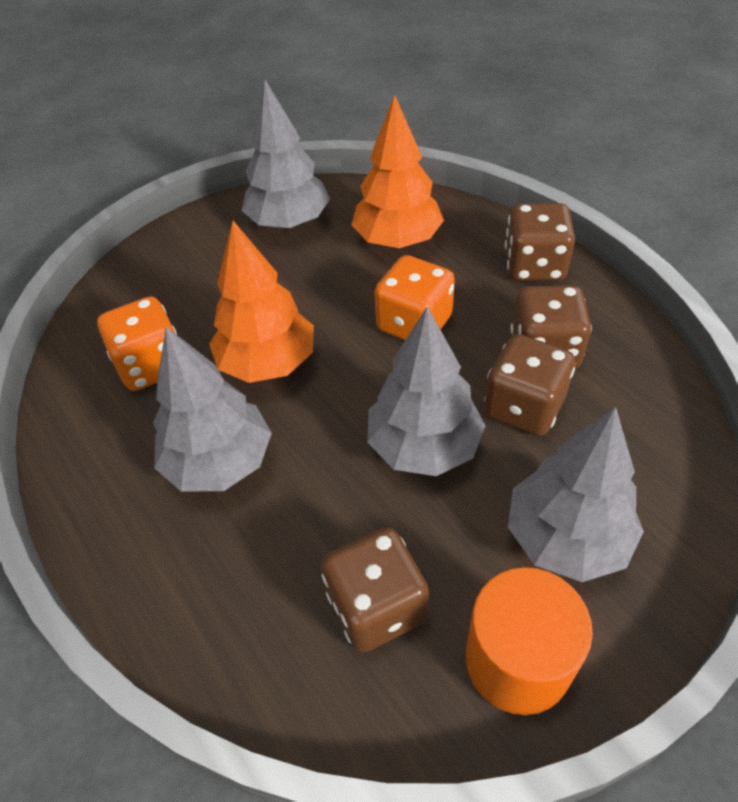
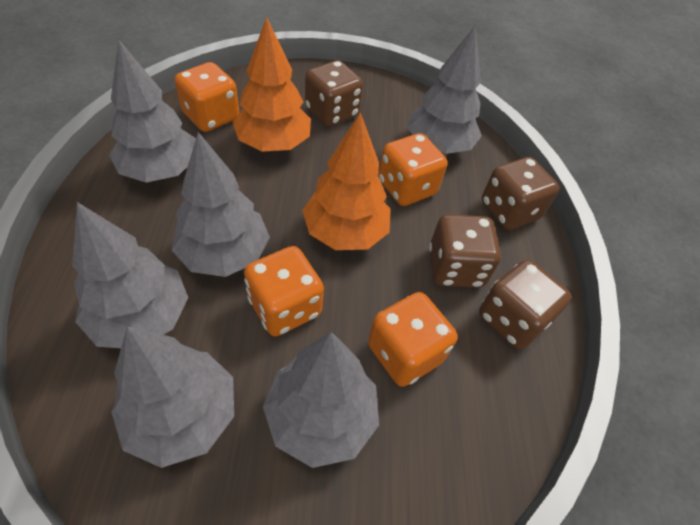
grey tree: [153,327,272,491] [241,80,330,229] [367,306,486,476] [508,407,644,582] = 4 -> [72,202,188,348] [109,40,196,183] [111,326,234,468] [172,132,270,277] [263,332,379,468] [407,26,482,154] = 6
orange cylinder: [466,567,593,715] = 1 -> none = 0
orange dice: [97,296,177,391] [374,255,455,340] = 2 -> [175,62,239,132] [244,246,324,336] [368,292,457,387] [378,133,447,206] = 4

